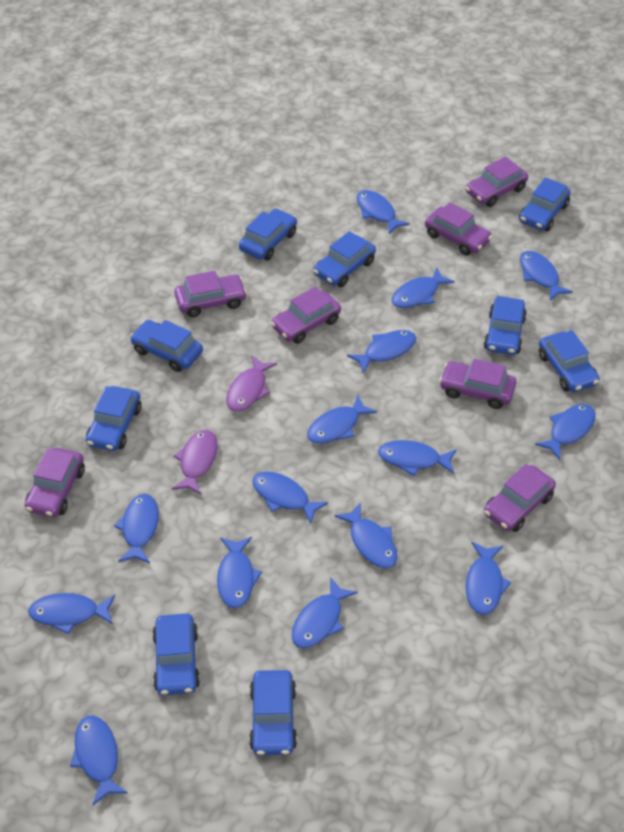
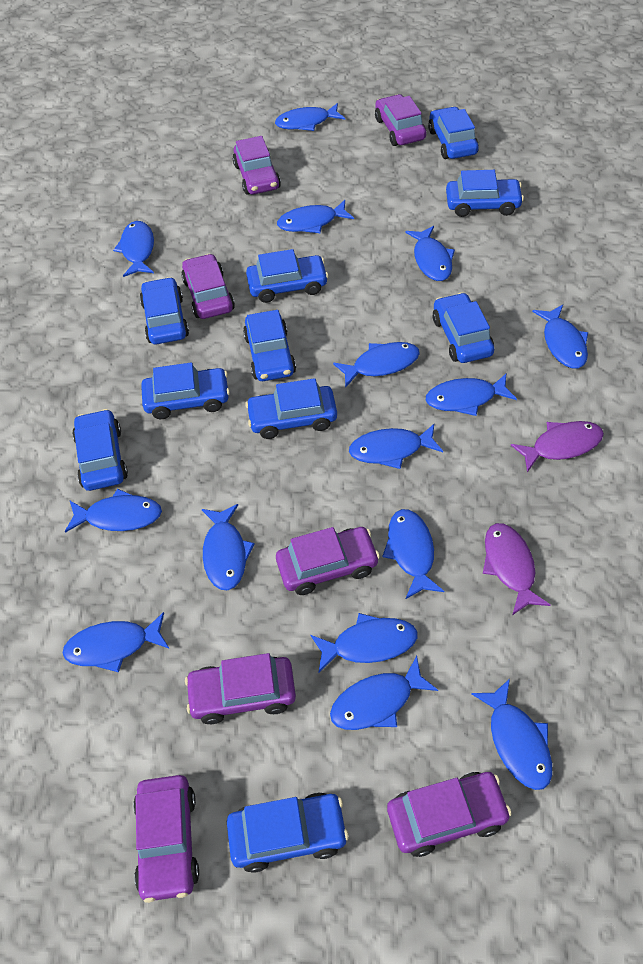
blue car: [86,386,142,451] [130,320,203,372] [152,614,200,695] [239,208,297,260] [249,670,297,755] [313,231,376,287] [484,296,527,355] [519,177,571,231] [539,330,600,393] = 9 -> [72,409,128,491] [140,277,189,344] [141,363,230,419] [227,793,349,873] [243,310,296,381] [245,378,337,439] [246,249,328,303] [428,107,479,159] [433,292,494,363] [446,170,524,217] = 10

